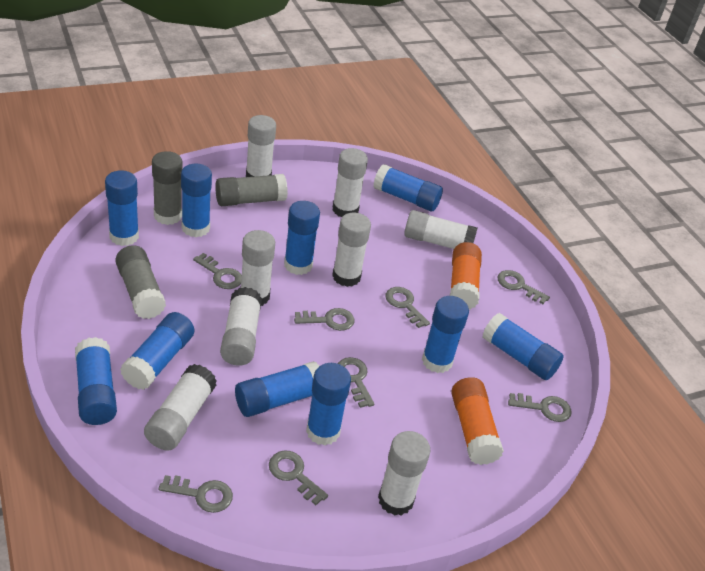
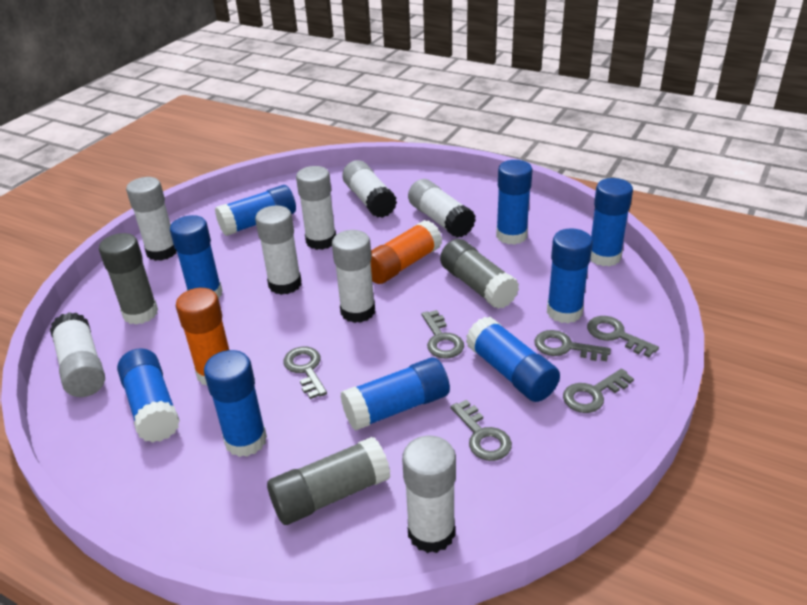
blue glue stick: [75,337,117,425] [105,170,139,246] [120,312,194,390] [181,163,212,237] [235,361,319,417] [284,201,320,275] [306,363,351,446] [373,164,443,211] [422,296,469,373] [483,313,564,380] = 10 -> [117,348,180,443] [170,215,223,299] [204,350,267,457] [215,185,296,236] [341,357,450,431] [466,317,560,402] [496,160,533,245] [547,228,593,323] [590,178,633,267] = 9
grey key: [158,475,233,513] [193,253,242,289] [269,450,328,505] [294,308,354,331] [337,357,374,408] [385,287,430,328] [497,270,550,304] [508,393,572,422] = 8 -> [283,347,327,399] [422,310,464,359] [450,399,512,461] [535,330,611,361] [563,369,634,413] [587,316,659,357] = 6

